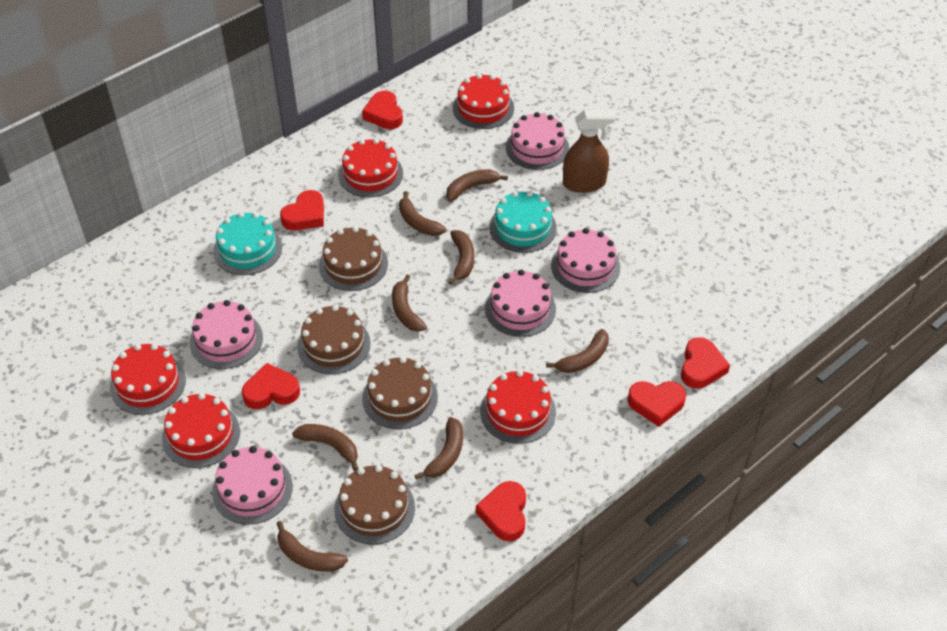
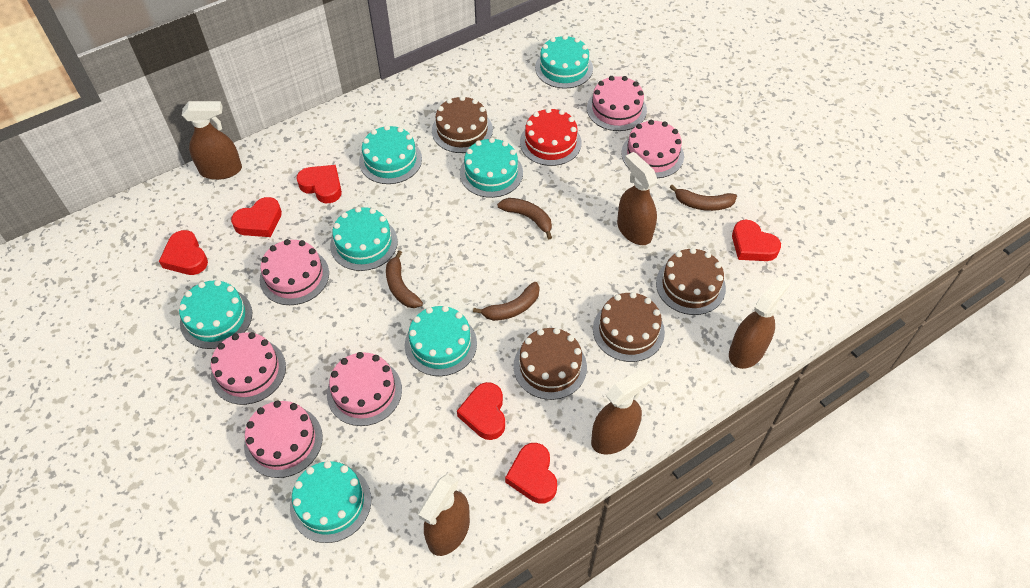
brown banana: [277,521,348,572] [292,424,358,471] [392,274,427,332] [399,191,446,236] [415,417,463,480] [446,169,508,201] [448,230,474,285] [546,329,609,373] = 8 -> [386,250,423,308] [473,282,540,321] [497,198,552,239] [669,185,737,211] = 4
brown spray bottle: [563,110,616,193] = 1 -> [182,101,242,180] [418,474,470,556] [591,368,652,454] [617,152,658,245] [729,275,790,369] = 5
pink cake: [190,300,263,369] [212,446,293,524] [485,270,556,337] [506,112,569,170] [551,228,620,293] = 5 -> [211,332,286,405] [244,401,323,478] [260,239,329,305] [327,352,402,426] [587,76,647,131] [621,120,684,178] = 6
red cake: [110,344,186,415] [162,393,240,468] [338,139,403,197] [453,74,514,129] [480,370,556,444] = 5 -> [520,108,582,166] = 1
turquoise cake: [213,212,282,275] [489,191,557,253] = 2 -> [179,280,252,349] [290,461,371,543] [330,207,398,271] [359,125,422,184] [405,306,477,376] [460,138,523,198] [535,35,593,89] = 7

